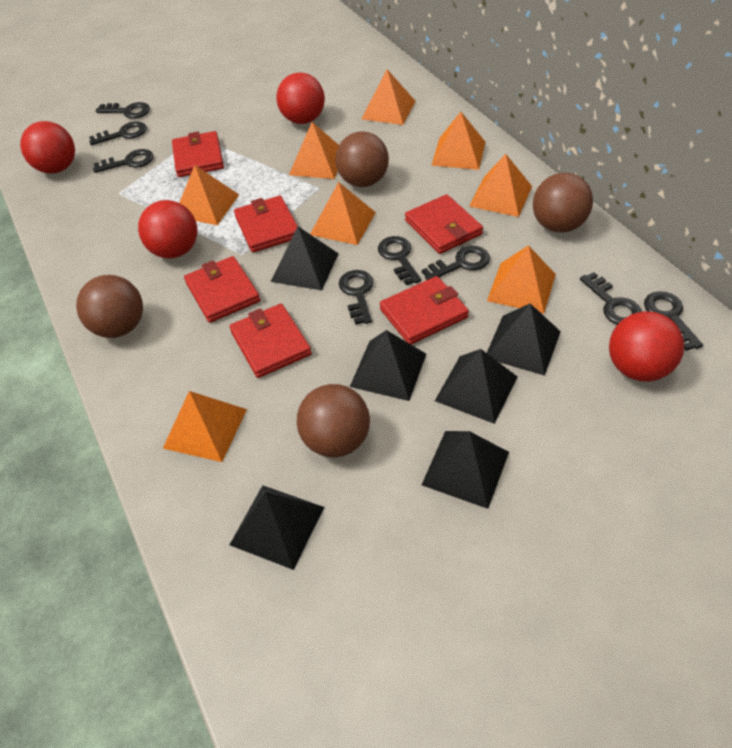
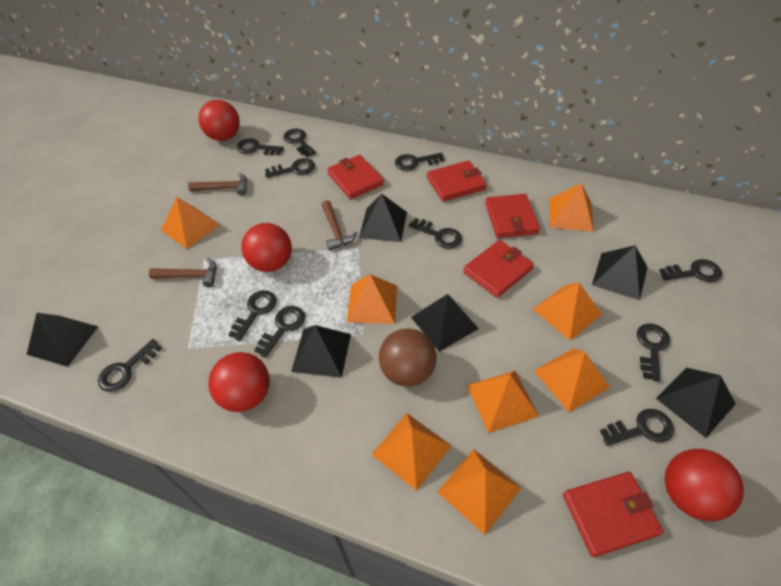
black key: [89,121,147,146] [93,149,153,173] [96,102,150,118] [339,270,374,325] [378,236,422,285] [422,246,490,280] [580,272,642,324] [644,291,703,351] = 8 -> [98,339,162,392] [228,290,277,341] [236,138,284,155] [254,306,305,358] [265,158,315,178] [283,129,316,157] [395,153,444,171] [409,218,462,249] [600,409,674,446] [637,324,670,382] [659,259,722,282] = 11
brown ball: [76,275,143,338] [297,384,370,457] [335,131,389,187] [533,173,593,232] = 4 -> [379,328,437,387] = 1
brown hammer: none = 0 -> [149,258,217,287] [188,172,247,196] [322,200,357,250] = 3
red wallet: [172,131,224,177] [184,256,260,323] [229,304,312,378] [234,196,298,253] [380,276,469,345] [405,194,483,254] = 6 -> [327,155,384,199] [427,160,487,202] [463,240,534,298] [485,194,540,238] [563,472,664,557] = 5

